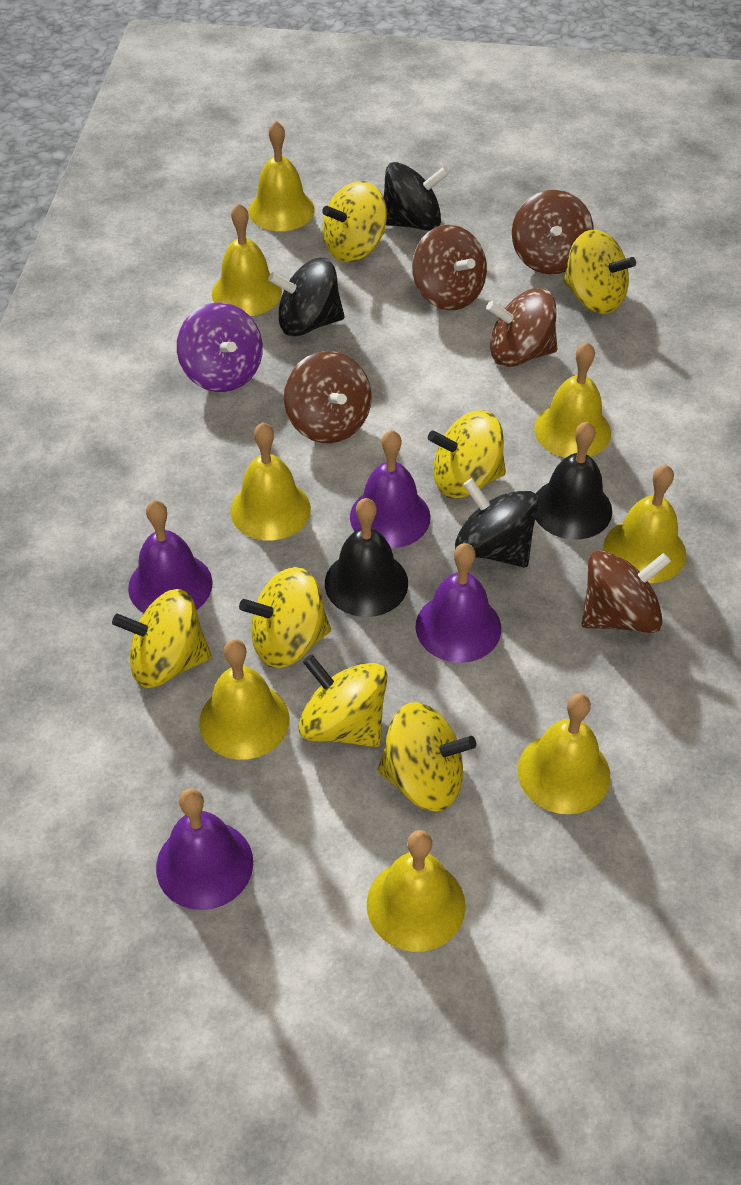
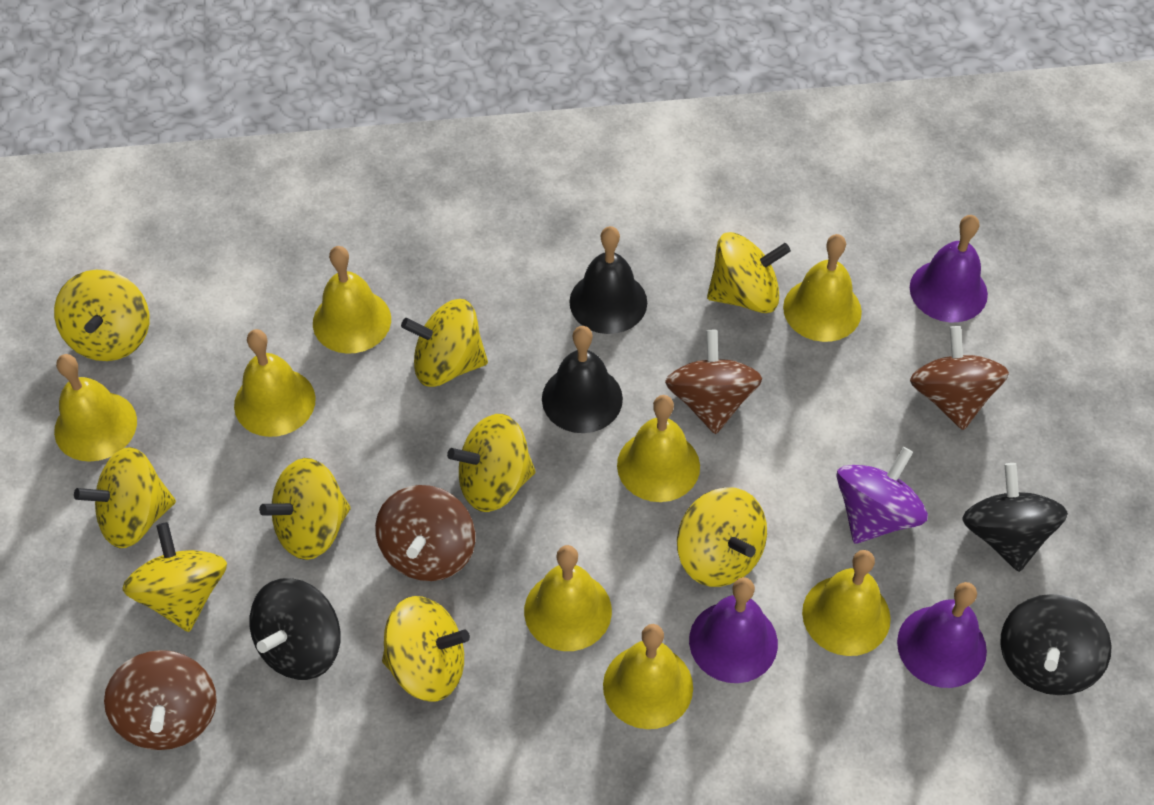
brown spinning top: [284,351,372,443] [412,225,487,310] [486,288,557,367] [512,190,594,274] [582,550,671,633] = 5 -> [104,650,217,750] [375,485,475,581] [665,330,762,434] [910,326,1009,430] = 4
purple bell: [128,500,213,613] [156,788,253,910] [350,430,431,548] [416,543,501,663] = 4 -> [689,577,778,683] [897,582,987,688] [910,215,988,322] = 3
yellow spinning top: [112,589,212,688] [239,567,331,668] [298,655,387,747] [322,181,387,262] [377,702,476,812] [428,410,506,499] [563,230,636,314] = 7 -> [54,270,149,361] [74,447,176,548] [123,522,227,632] [259,458,351,560] [382,596,470,701] [401,299,488,387] [447,414,535,512] [677,487,767,587] [707,232,791,313] = 9

